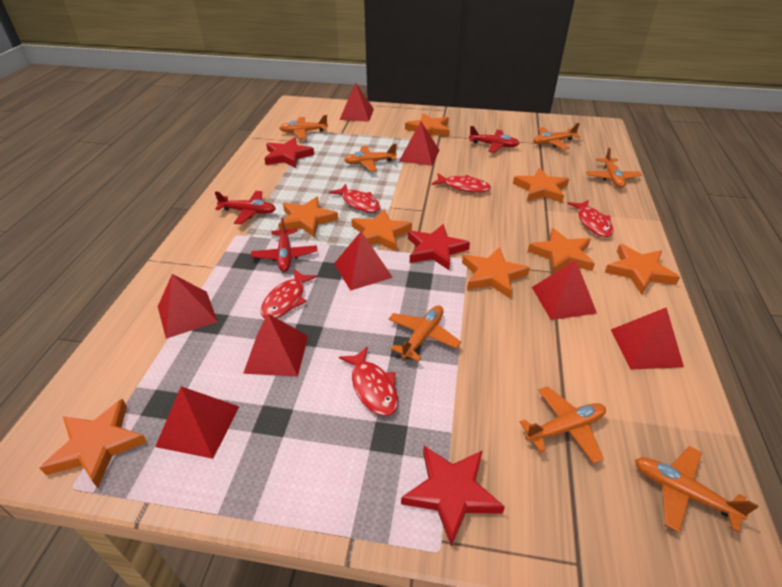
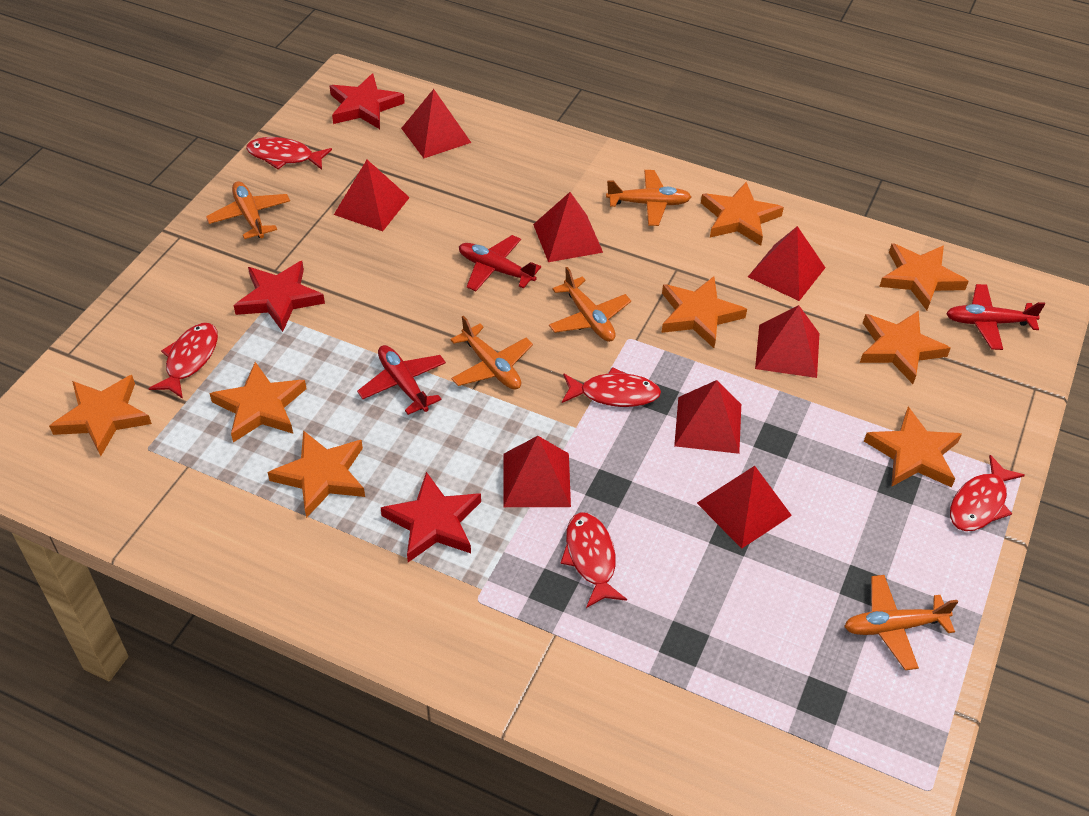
orange plane: [279,115,328,139] [344,144,397,172] [388,305,461,362] [520,386,606,464] [533,123,581,150] [586,148,642,188] [635,446,758,532] = 7 -> [206,181,290,239] [450,316,533,390] [549,267,631,342] [606,170,691,226] [844,575,958,670] = 5

